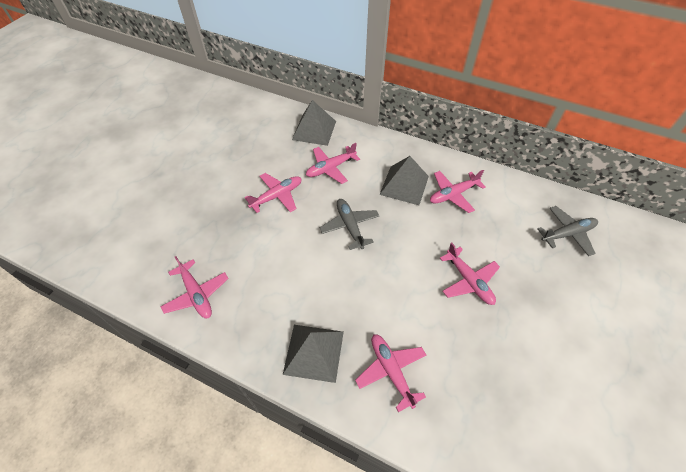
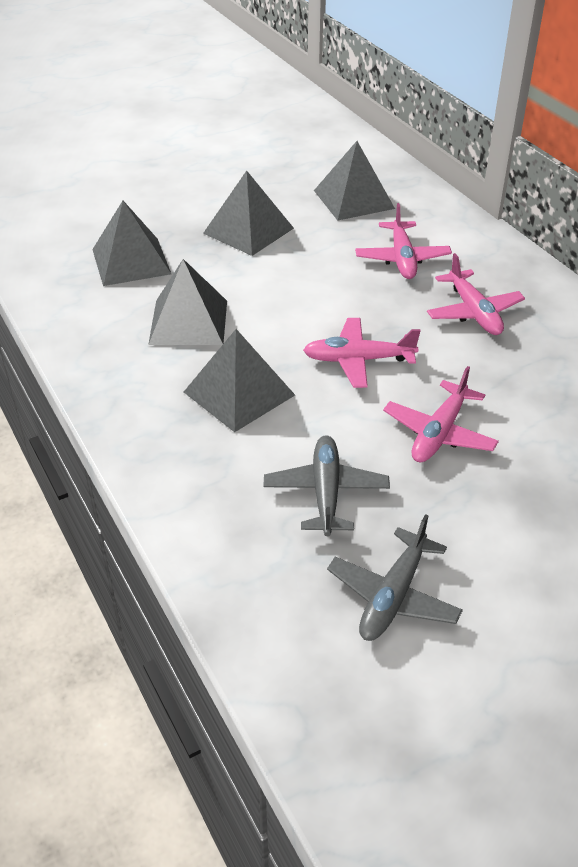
grey pyramid: [283,325,344,383] [292,100,336,146] [379,156,429,205] = 3 -> [92,201,171,286] [148,259,227,345] [184,329,295,432] [203,171,294,256] [314,141,395,221] = 5
pink plane: [160,256,229,318] [245,173,302,213] [306,143,360,184] [355,334,426,412] [430,170,486,213] [440,243,500,305] = 6 -> [303,318,420,388] [355,203,452,279] [383,366,499,462] [427,253,525,335] = 4

